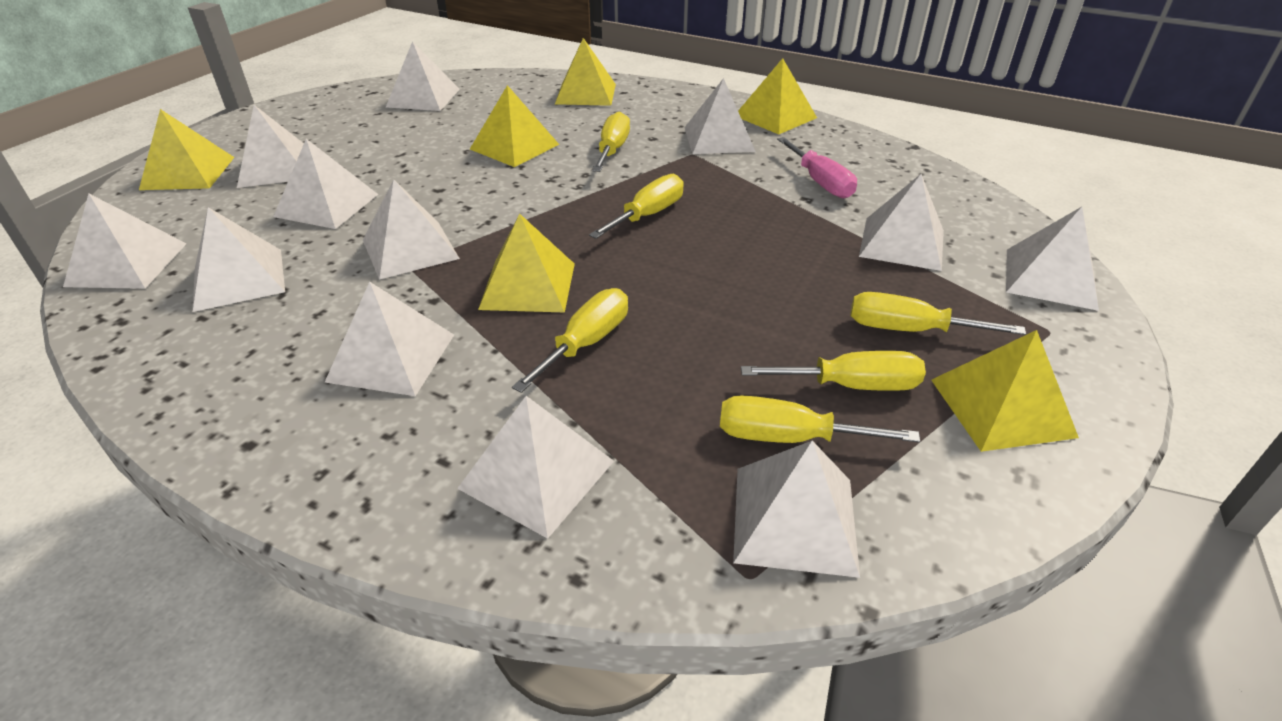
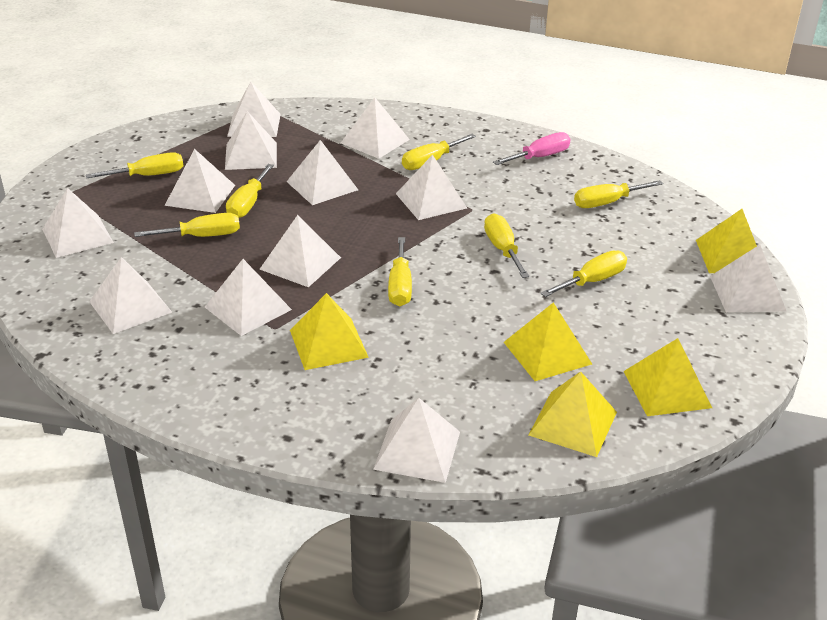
yellow pyramid: [139,109,234,190] [470,85,559,167] [478,213,575,313] [555,38,616,106] [738,58,817,134] [931,330,1079,452] = 6 -> [290,293,369,370] [504,302,592,381] [529,372,617,457] [623,338,712,416] [696,209,757,273] = 5
yellow screwdriver: [512,288,628,393] [589,174,684,239] [592,112,630,172] [720,395,920,443] [741,351,926,391] [850,292,1026,335] = 6 -> [86,152,183,178] [134,213,240,237] [226,164,274,218] [388,237,412,306] [402,134,476,170] [484,213,529,278] [541,250,627,297] [574,180,663,208] = 8

